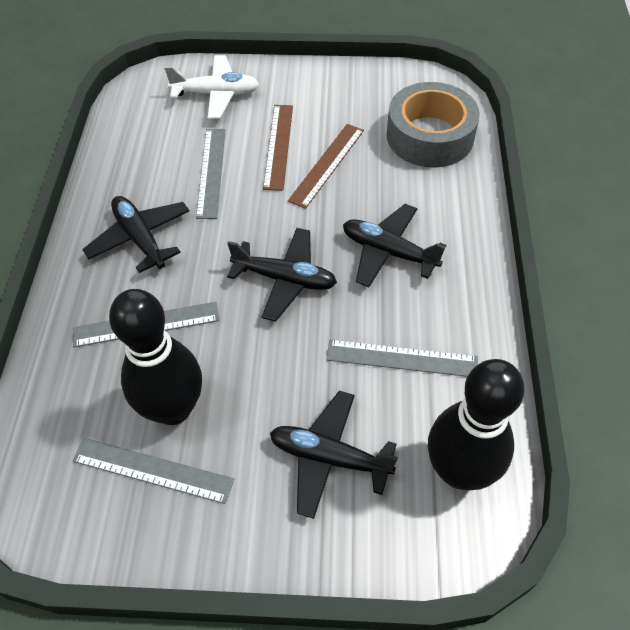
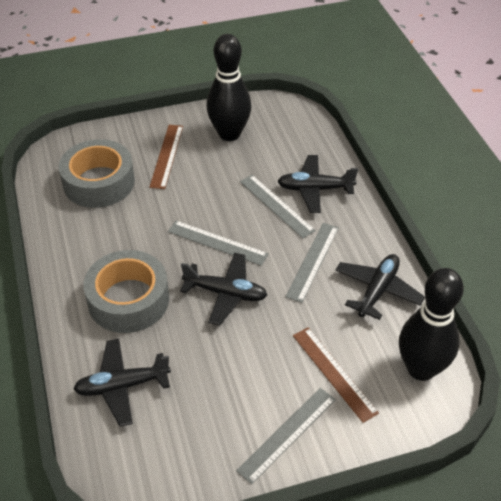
grey tape: [387,82,480,167] = 1 -> [59,139,135,208] [83,250,169,333] = 2
white plane: [164,55,259,119] = 1 -> none = 0

